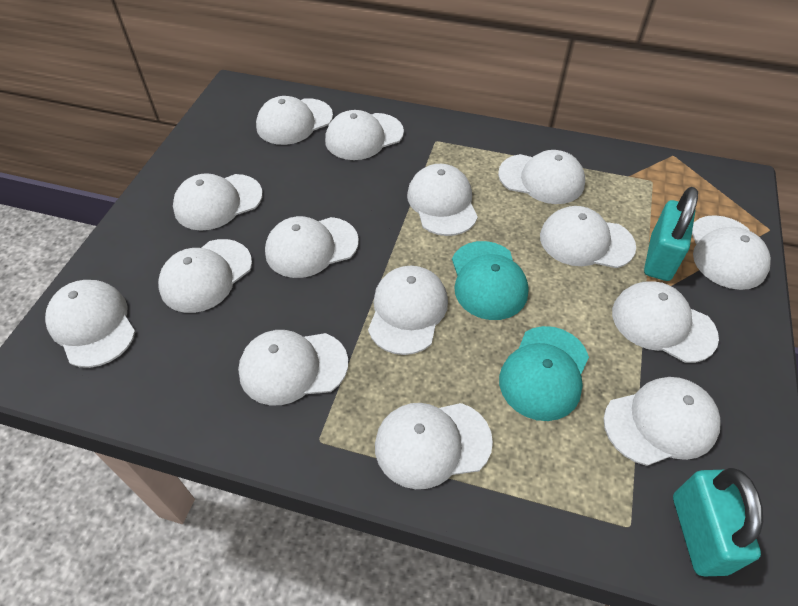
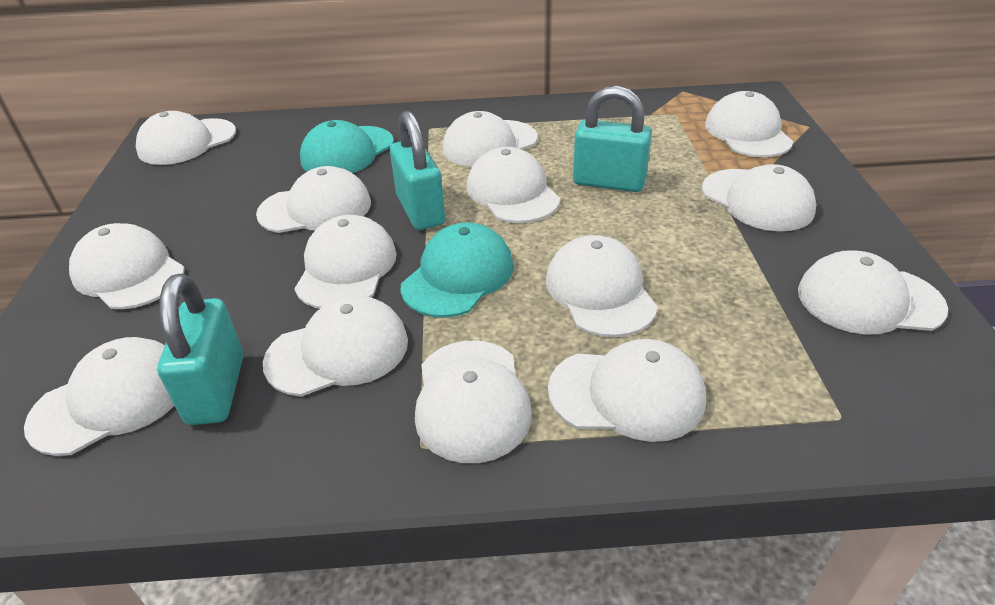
turquoise padlock: [644,187,698,281] [673,468,763,576] = 2 -> [157,274,243,425] [390,111,445,230] [573,86,652,192] = 3
white cap: [45,280,135,368] [158,239,252,313] [173,173,263,231] [238,330,348,405] [256,96,333,145] [265,216,359,278] [325,110,404,160] [368,266,448,355] [375,403,493,489] [407,164,478,236] [498,150,585,204] [540,206,636,268] [604,377,721,466] [612,281,719,363] [692,215,771,290] = 15 -> [24,337,174,456] [69,223,185,309] [136,111,236,165] [256,166,371,233] [263,295,408,397] [294,215,397,309] [415,341,532,463] [442,111,538,167] [467,147,560,223] [546,235,658,337] [548,339,706,442] [702,164,816,231] [705,91,793,157] [798,250,948,335] = 14

